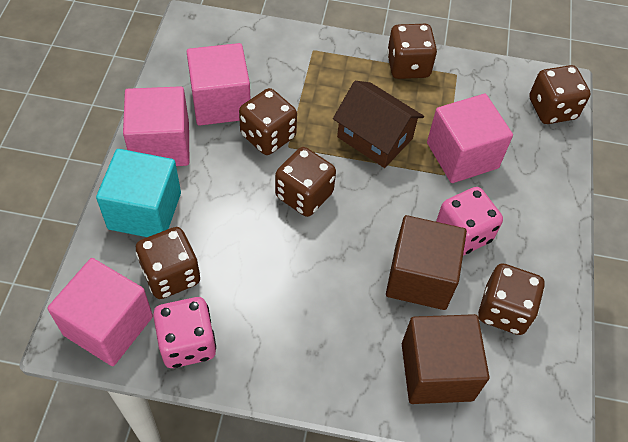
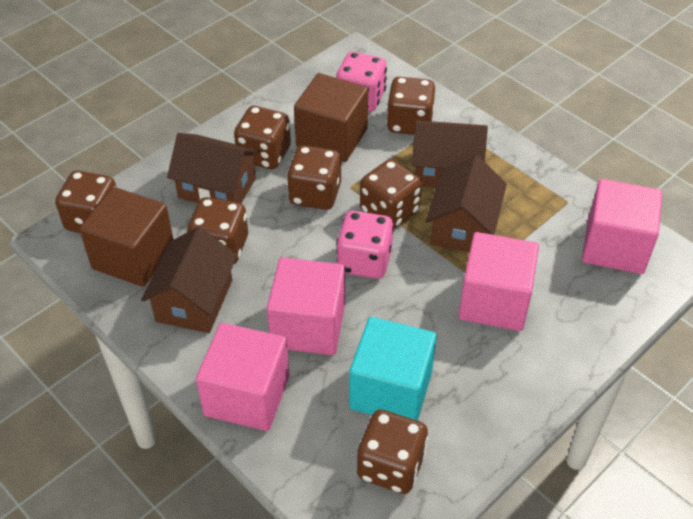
brown dice: [136,227,200,299] [239,88,297,155] [275,147,336,217] [387,24,437,79] [478,263,545,335] [529,65,591,124] = 6 -> [55,170,117,233] [187,197,248,264] [234,106,291,170] [287,145,341,210] [357,409,428,494] [360,159,422,229] [387,77,435,135] = 7
brown house: [333,81,424,168] = 1 -> [141,227,237,333] [167,133,259,203] [412,120,488,187] [425,155,507,252] = 4

